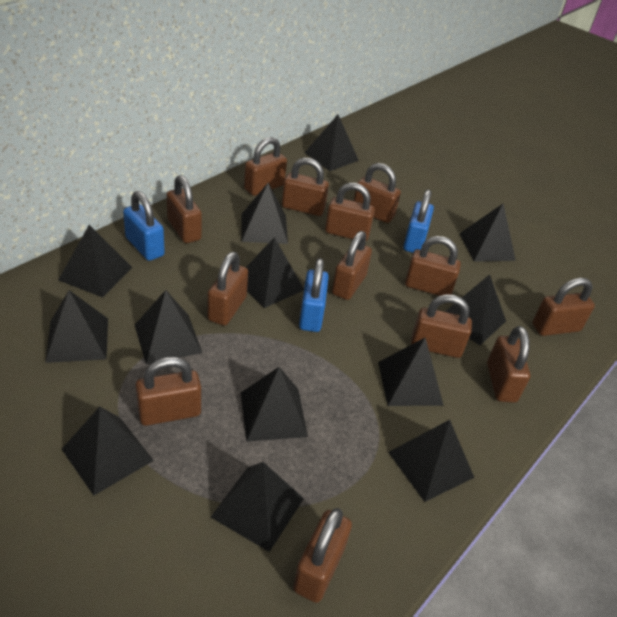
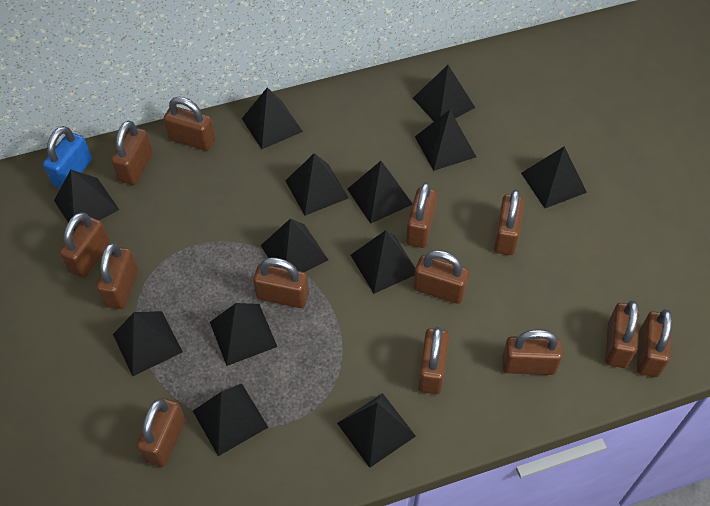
blue padlock: [123,191,165,261] [299,258,329,332] [403,189,434,253] = 3 -> [43,126,92,188] = 1

